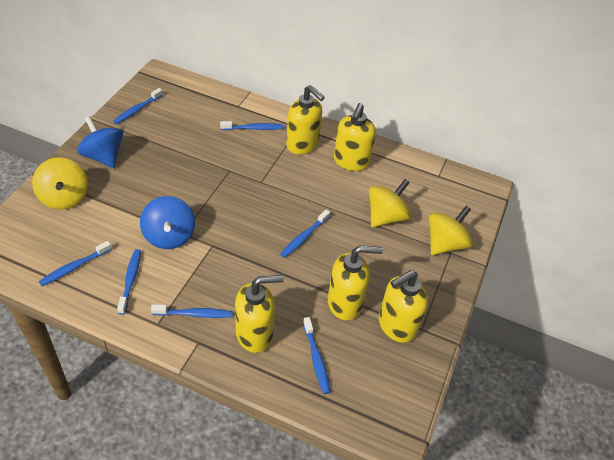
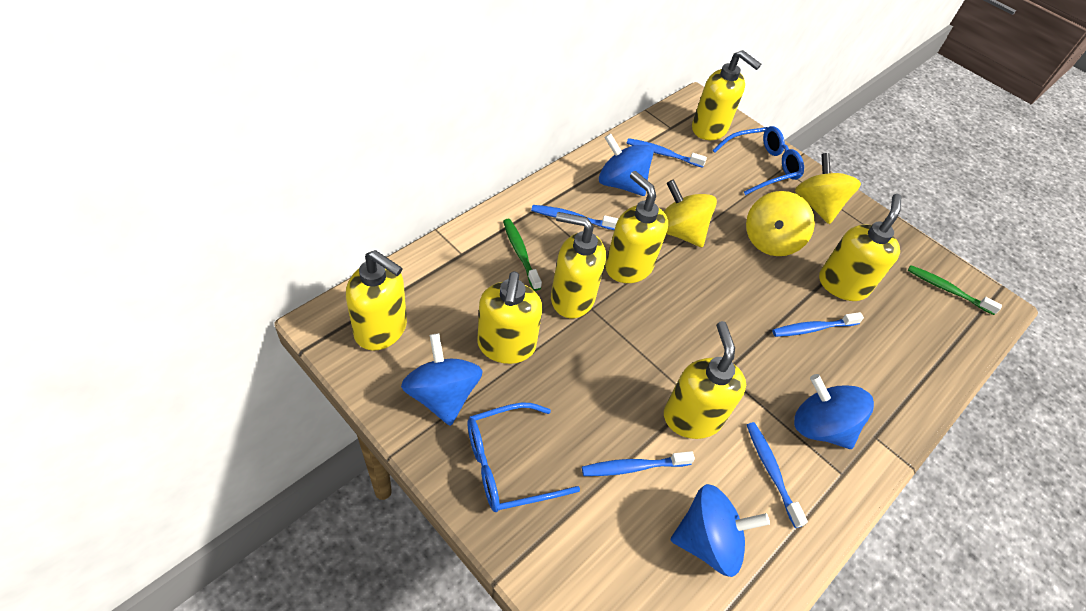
blue glasses: none = 0 -> [467,403,580,512] [713,126,804,195] = 2
blue spinning top: [77,116,123,168] [140,196,195,249] = 2 -> [401,333,483,426] [599,133,654,196] [671,484,770,577] [794,374,874,449] = 4
blue toothbrush: [39,241,112,286] [113,88,163,124] [117,249,141,315] [151,304,233,318] [220,121,283,130] [280,210,330,258] [303,317,330,394] = 7 -> [531,205,619,230] [582,451,695,476] [627,138,707,168] [747,422,808,528] [772,312,864,337] = 5
green toothbrush: none = 0 -> [503,219,542,291] [908,265,1002,315] = 2
yellow soap dispenser: [235,275,284,353] [286,85,325,154] [328,245,383,321] [334,103,376,171] [379,270,428,343] = 5 -> [346,250,407,351] [477,271,542,364] [551,212,606,318] [605,171,668,283] [664,321,746,439] [692,50,761,140] [819,194,901,301] = 7

